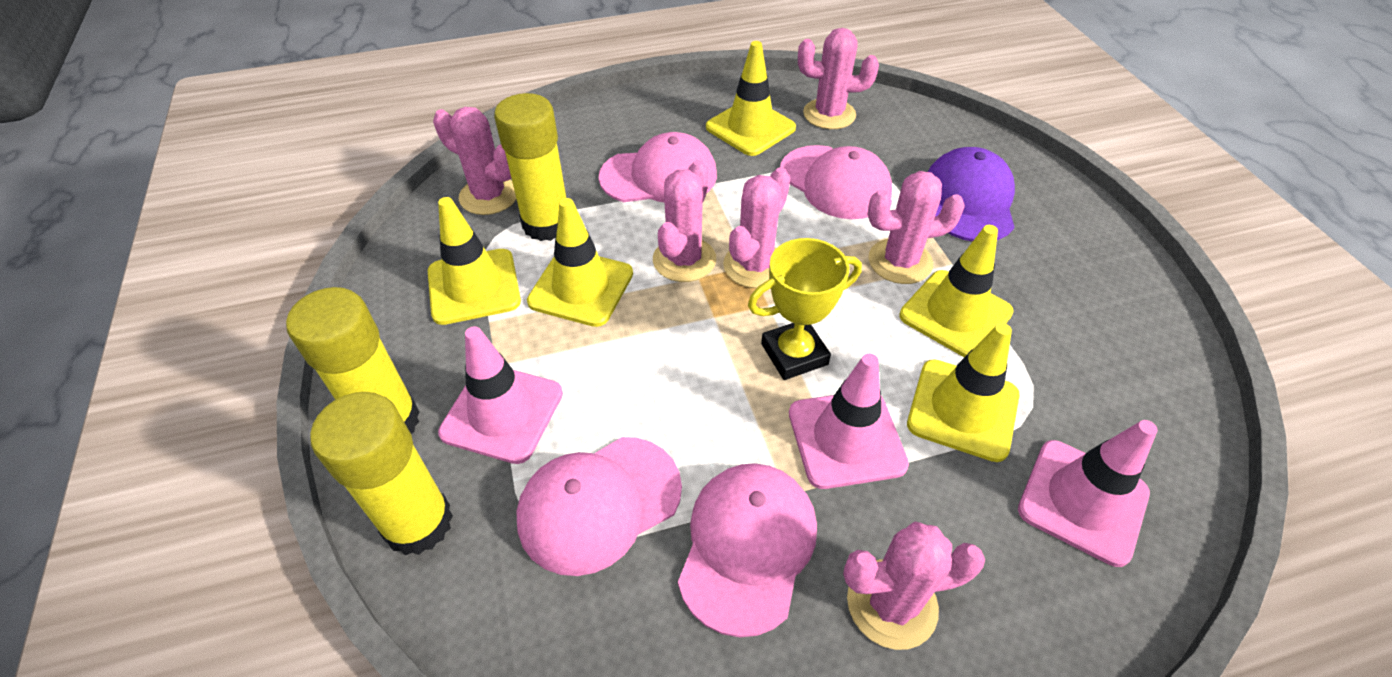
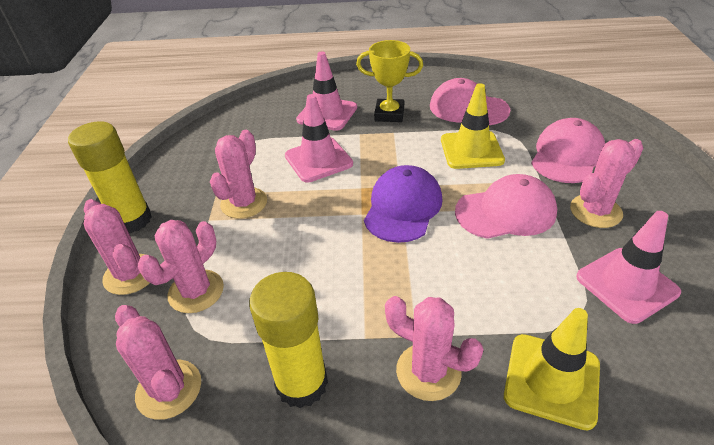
pink cap: [516,437,682,576] [599,132,717,203] [678,463,817,637] [780,145,892,219] = 4 -> [430,78,510,125] [455,174,557,239] [531,118,605,183] = 3
yellow glue stick: [286,287,420,434] [310,392,453,555] [494,93,566,241] = 3 -> [68,121,152,233] [249,272,328,408] = 2
yellow traffic cone: [428,197,521,325] [527,198,633,327] [706,41,796,156] [899,225,1014,357] [907,323,1020,462] = 5 -> [441,83,505,169] [504,308,600,430] = 2

